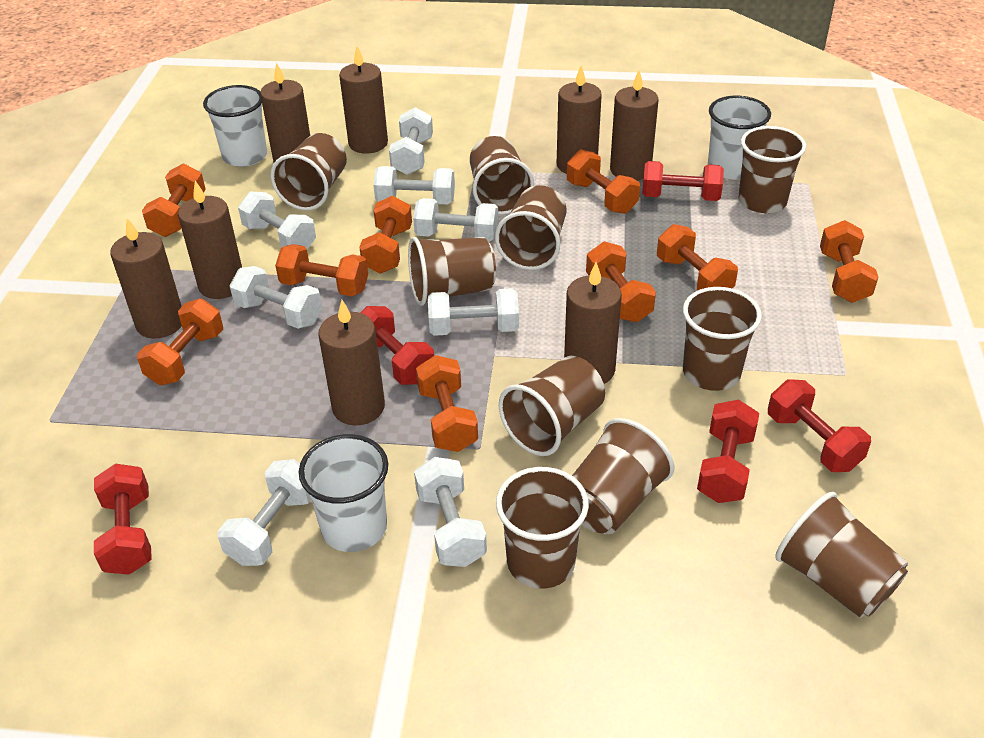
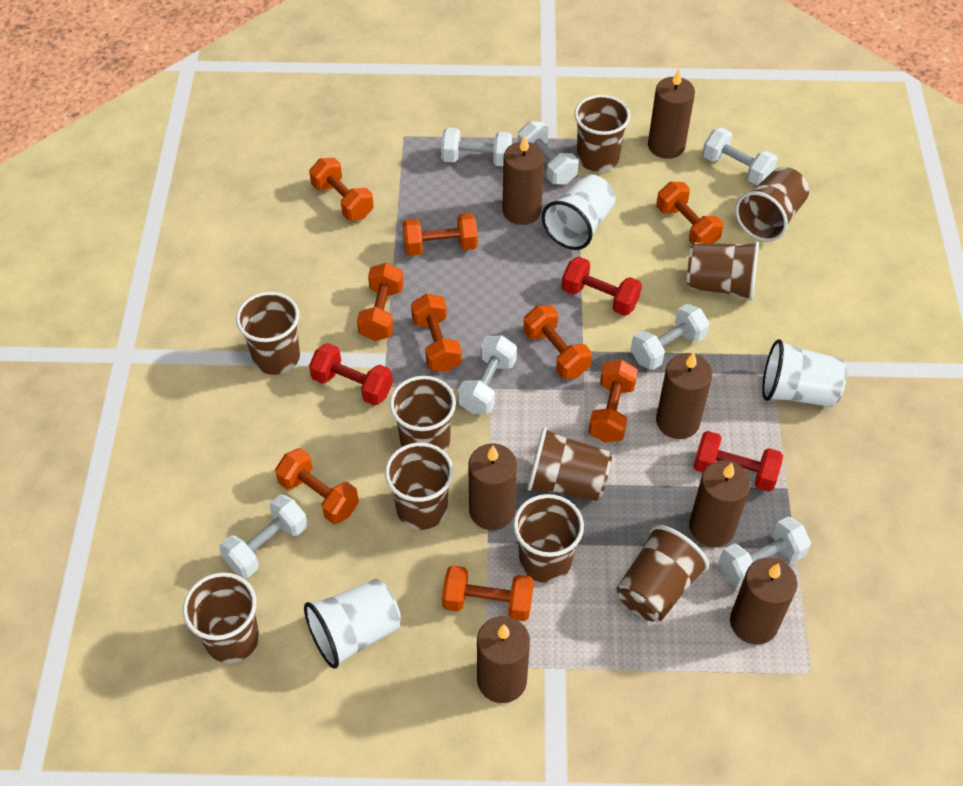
brown candle: [110,218,182,338] [178,181,242,299] [260,62,310,163] [318,300,385,426] [339,46,388,154] [557,65,602,174] [564,263,622,384] [610,70,659,180] = 8 -> [468,443,517,530] [477,616,530,703] [502,135,544,225] [648,69,695,159] [656,352,712,439] [689,460,751,547] [730,557,797,645] = 7
red dumbbell: [94,464,152,575] [361,306,434,385] [642,161,724,201] [697,400,759,503] [768,379,871,472] = 5 -> [309,343,393,406] [562,257,642,316] [693,431,783,492] = 3
white dumbbell: [217,459,311,566] [230,266,322,329] [238,191,316,249] [373,166,455,204] [389,107,433,175] [413,198,498,242] [414,457,487,567] [428,288,519,336] = 8 -> [219,495,307,578] [441,128,512,166] [458,335,517,414] [518,121,579,184] [631,304,709,370] [703,128,777,185] [719,517,811,589] = 7

